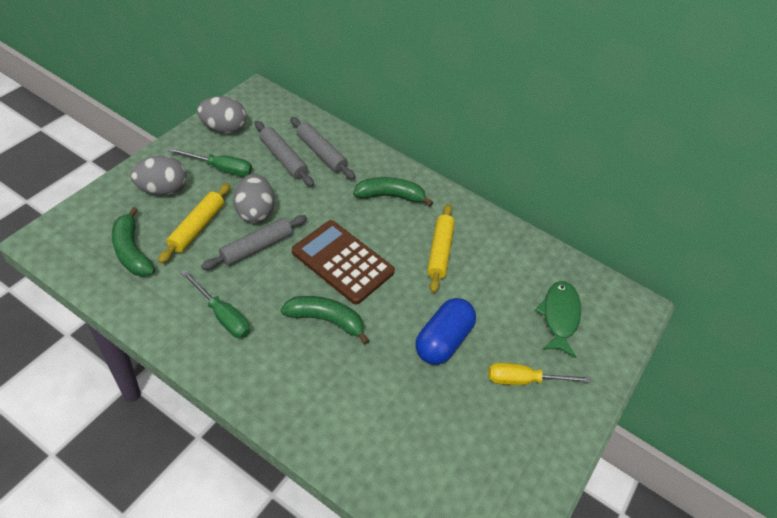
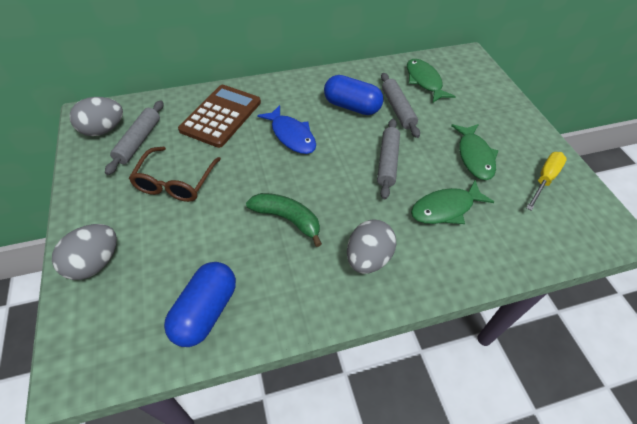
blue capsule: [415,298,476,365] = 1 -> [164,262,236,347] [324,75,383,115] = 2
blue fish: none = 0 -> [257,105,316,154] = 1
brown glasses: none = 0 -> [129,147,221,202] = 1
green banana: [112,207,155,276] [281,296,369,345] [353,177,433,206] = 3 -> [246,193,322,247] = 1
green fish: [535,281,581,358] = 1 -> [407,59,456,103] [411,180,494,224] [451,124,498,180] = 3
green screwdriver: [168,148,252,177] [181,270,250,338] = 2 -> none = 0
yellow rolling pin: [158,183,230,264] [427,204,455,293] = 2 -> none = 0

